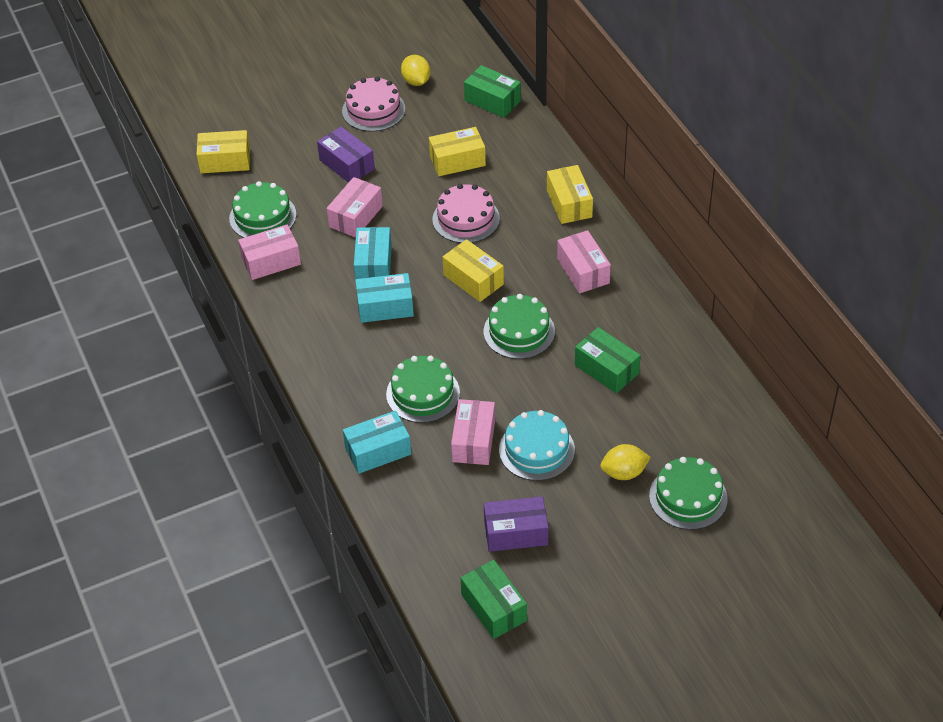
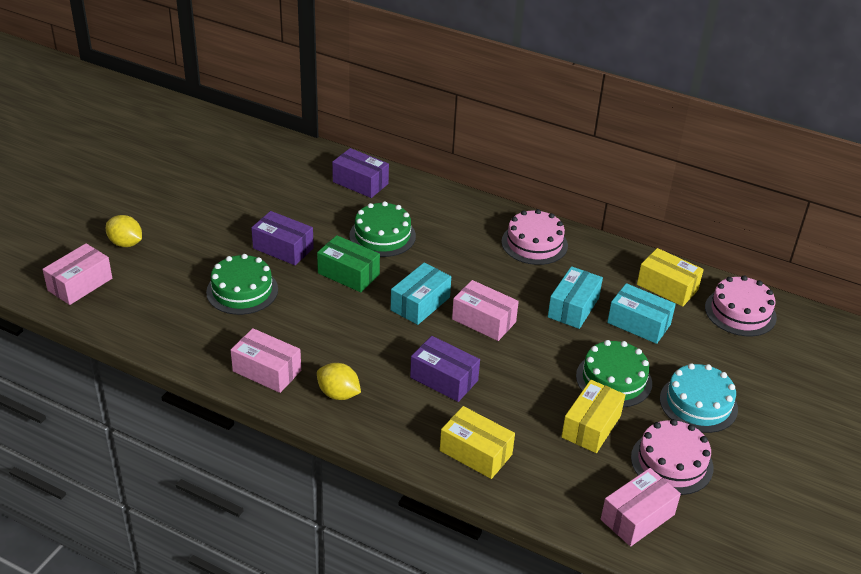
green box: [461,560,527,639] [464,65,521,118] [575,327,641,393] = 3 -> [317,235,380,292] = 1
green cake: [229,181,296,238] [386,355,460,423] [484,294,555,359] [649,457,728,530] = 4 -> [206,254,278,315] [349,201,416,257] [576,340,652,407] = 3
pink cake: [342,77,405,132] [432,184,500,243] = 2 -> [502,209,568,265] [631,419,713,495] [705,275,777,336] = 3
purple box: [317,127,375,183] [484,496,548,552] = 2 -> [251,211,314,265] [332,148,389,198] [410,336,480,402] = 3
yellow box: [196,130,250,173] [429,127,486,176] [443,239,504,302] [547,165,593,224] = 4 -> [440,406,515,479] [561,380,625,453] [637,248,704,307] = 3

